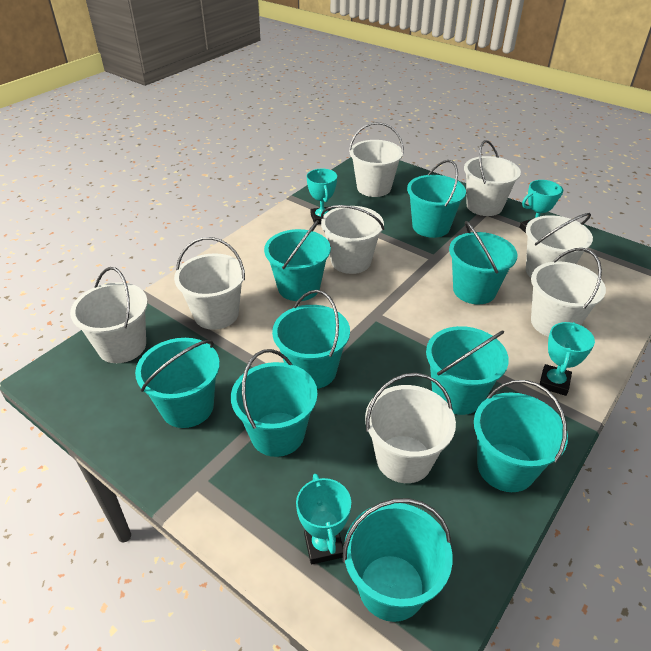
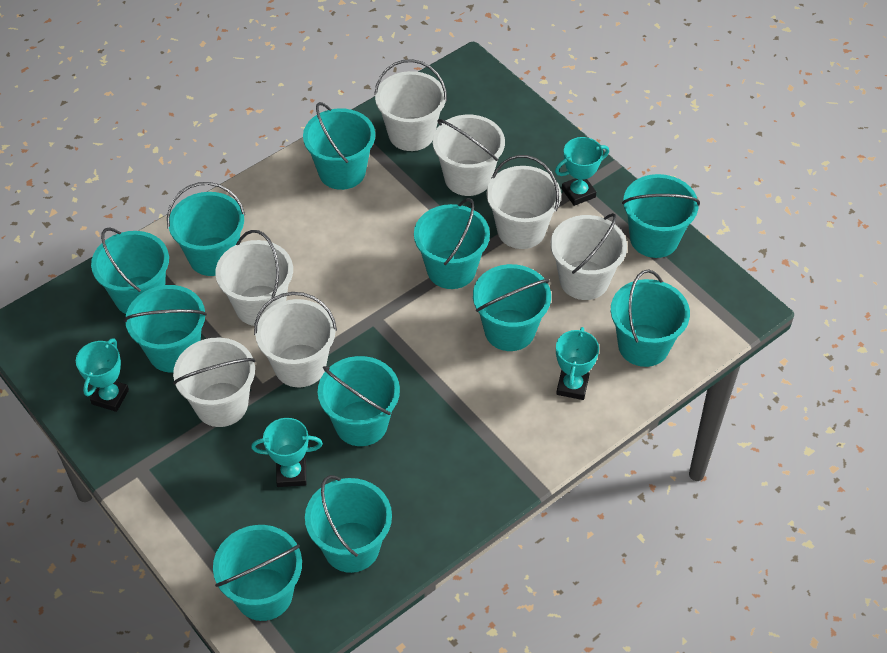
turquoise bucket: [135,338,220,428] [231,349,318,457] [264,220,331,301] [272,290,350,389] [343,498,453,622] [407,160,466,238] [426,326,509,415] [449,221,518,305] [474,380,568,492] = 9 -> [91,227,169,314] [124,285,207,373] [167,182,245,276] [213,525,302,621] [303,102,375,190] [305,475,392,573] [318,356,400,446] [414,198,490,289] [473,264,551,351] [611,270,690,367] [622,174,700,258] = 11
white bucket: [70,267,148,363] [174,237,245,330] [321,205,384,274] [349,122,404,197] [365,373,456,483] [464,140,521,216] [526,213,593,278] [531,248,606,337] = 8 -> [173,337,255,427] [215,230,293,326] [254,292,337,387] [374,59,447,151] [433,115,505,196] [487,155,561,249] [550,213,627,300] = 7

